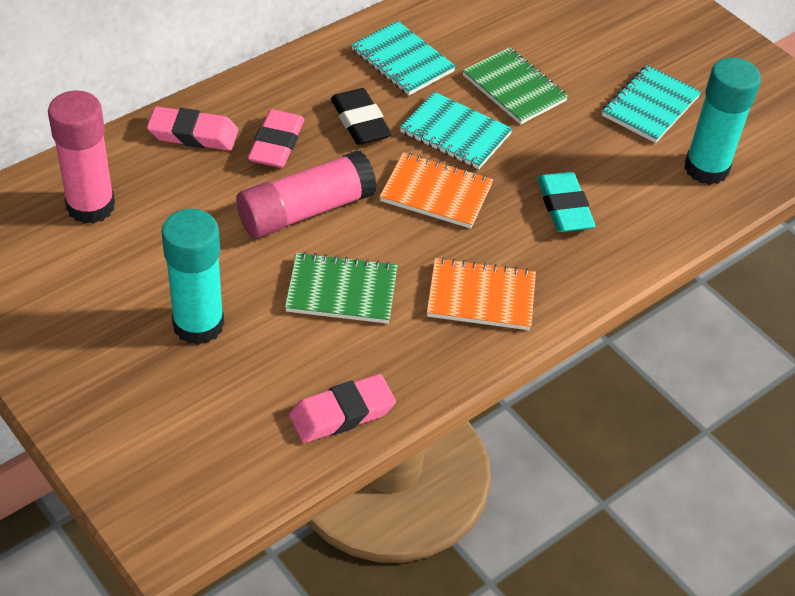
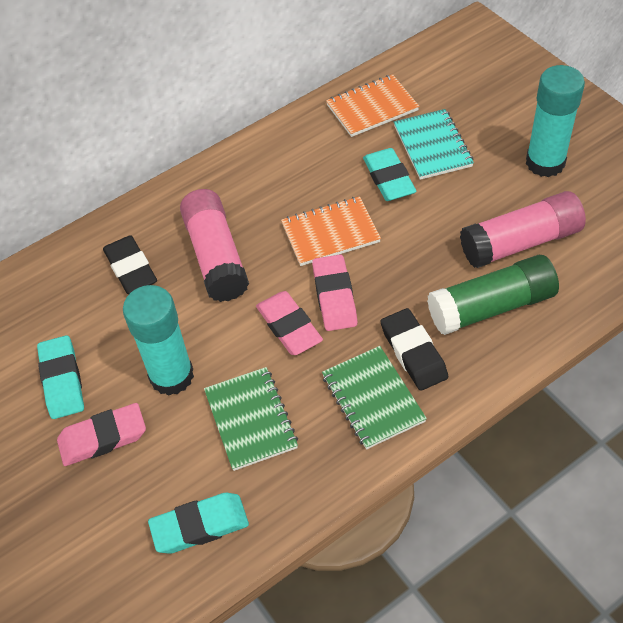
black eraser: [331,88,392,145] = 1 -> [103,235,157,294] [381,308,448,391] = 2
green glue stick: none = 0 -> [427,255,559,335] = 1
turquoise eraser: [537,172,595,232] = 1 -> [37,335,84,419] [148,493,249,554] [363,148,416,201] = 3
turquoise notebook: [351,21,456,95] [400,92,513,169] [602,65,701,143] = 3 -> [394,109,474,180] = 1

